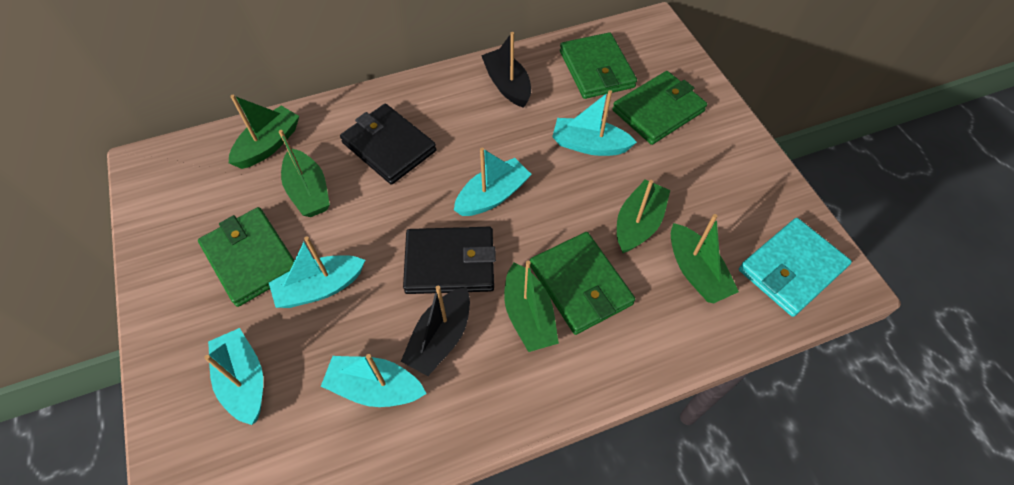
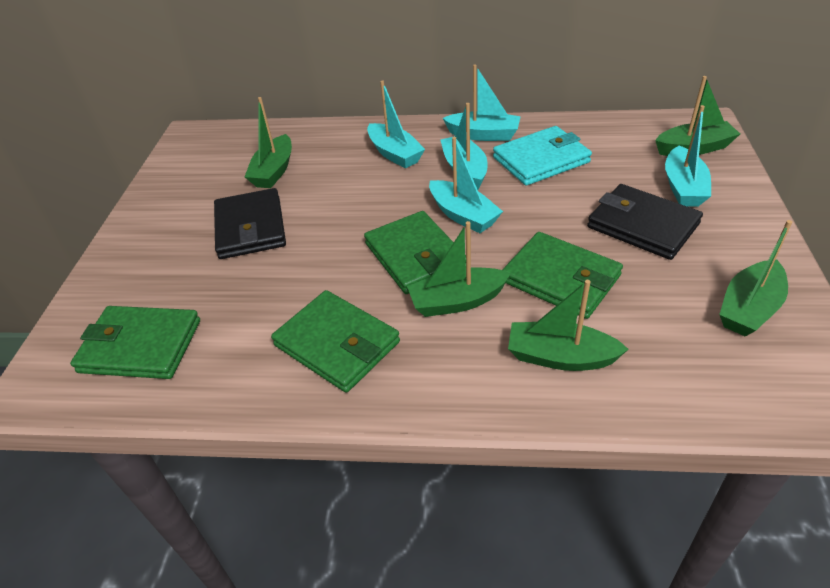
black boat: [401,285,470,376] [481,32,531,108] = 2 -> none = 0

